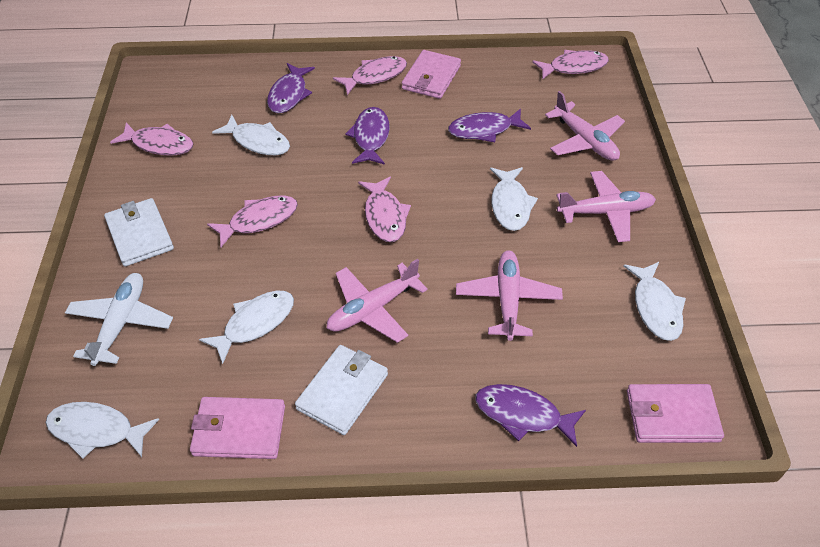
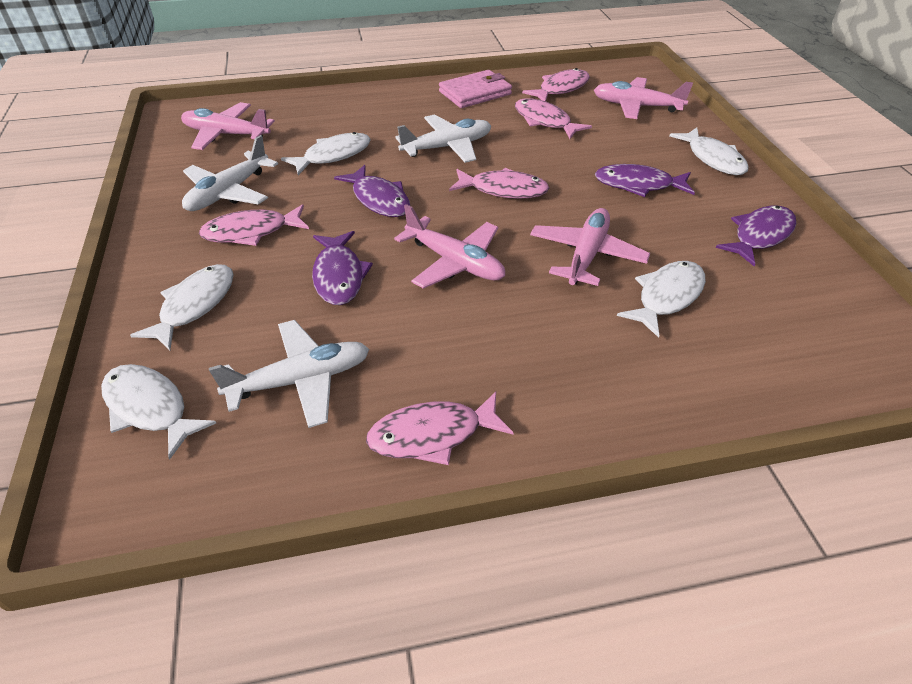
pink wallet: [190,397,285,459] [402,50,461,99] [627,384,724,443] = 3 -> [439,70,512,108] = 1
white plane: [65,273,173,366] = 1 -> [182,135,278,211] [209,320,369,428] [395,114,491,163] = 3
white wallet: [104,198,174,266] [295,345,388,435] = 2 -> none = 0

